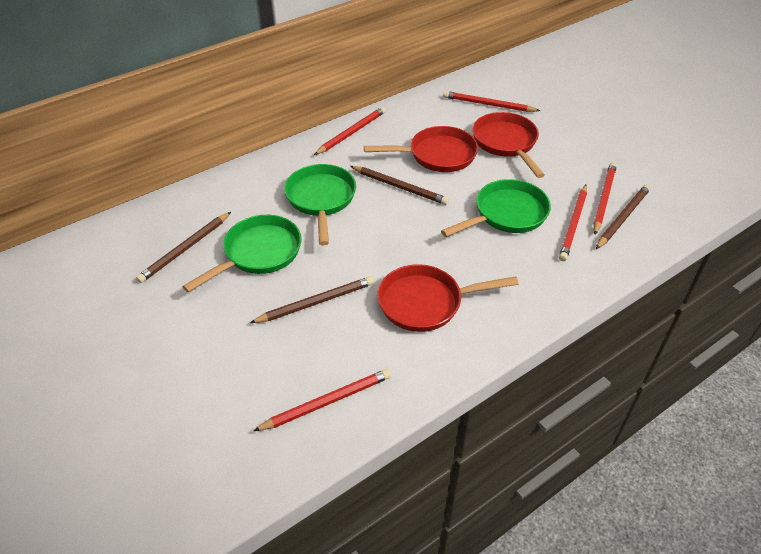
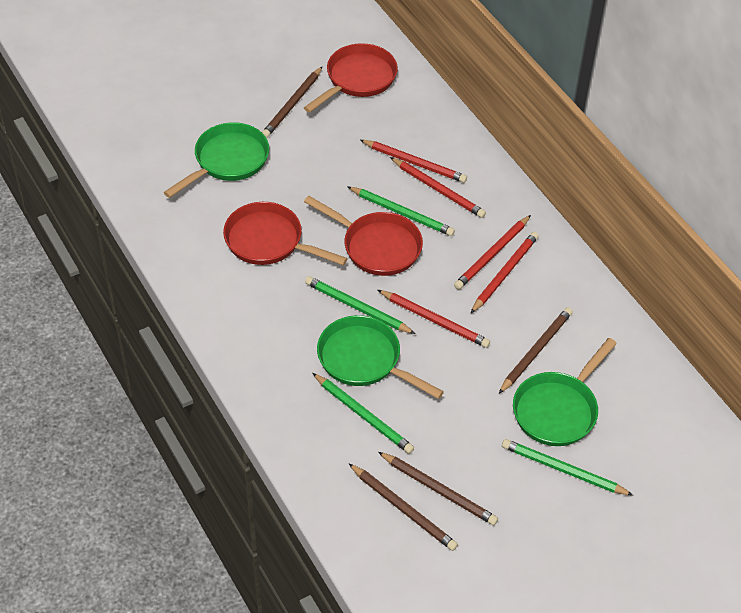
green pencil: none = 0 -> [305,276,416,334] [312,373,414,454] [347,186,455,236] [502,439,633,496] = 4

